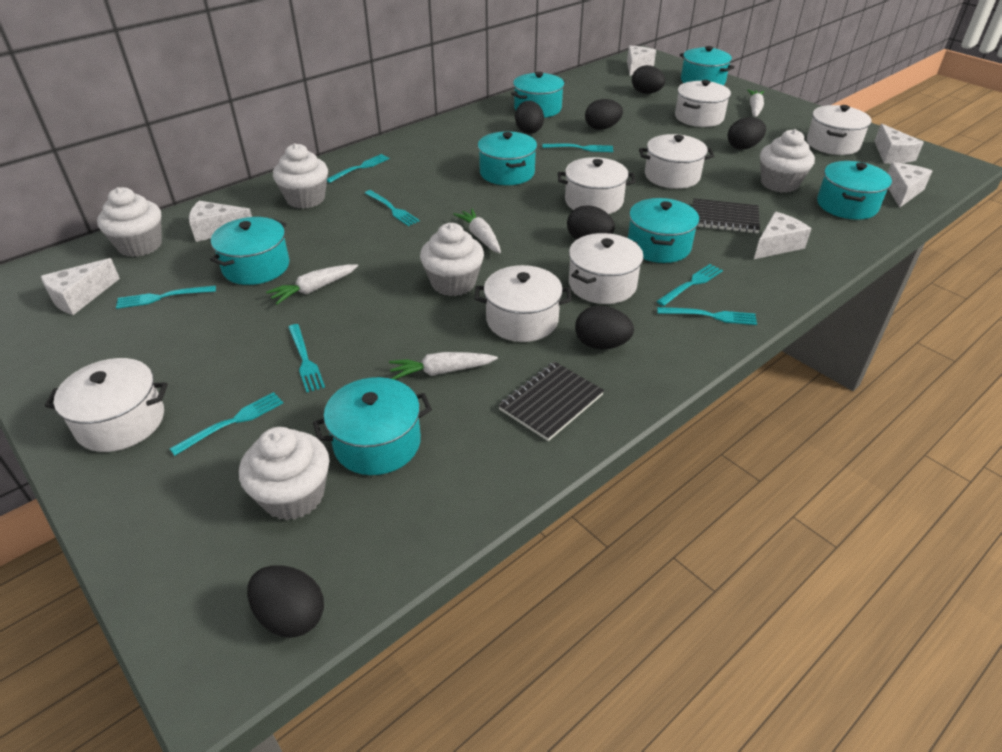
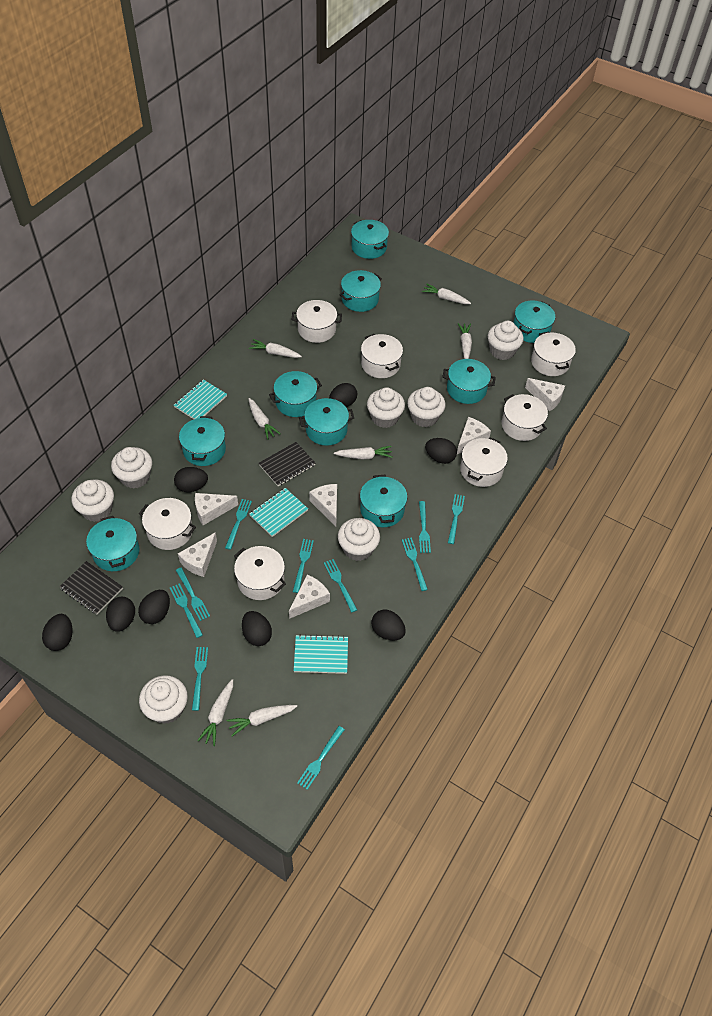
black egg: [247,565,324,638] [515,101,544,134] [567,205,615,240] [575,306,634,349] [585,99,623,130] [632,65,665,94] [727,117,766,150] = 7 -> [42,614,73,651] [106,597,135,632] [138,590,170,624] [174,467,208,492] [242,611,272,646] [329,383,357,407] [371,609,406,640] [425,438,457,464] = 8
turquoise fork: [116,285,216,309] [170,392,283,456] [288,324,325,392] [327,154,390,183] [365,190,420,226] [542,143,613,152] [657,264,723,306] [657,307,757,325] = 8 -> [170,583,203,638] [176,568,210,621] [192,647,208,711] [225,499,252,550] [293,539,314,593] [297,726,345,790] [324,559,357,612] [402,537,428,591] [419,501,431,553] [448,494,465,544] = 10
turquoise notebook: none = 0 -> [174,379,227,419] [249,488,308,537] [294,634,348,674] = 3
turquoise pot: [210,217,289,285] [313,377,432,475] [478,131,537,185] [511,72,565,118] [628,198,699,263] [680,46,735,85] [817,161,892,220] = 7 -> [86,516,140,571] [179,416,226,466] [269,371,322,417] [299,398,354,446] [339,270,382,312] [351,220,389,259] [360,475,407,527] [442,359,496,404] [513,300,555,343] = 9
white carrot: [266,264,358,304] [389,352,498,380] [453,208,501,253] [747,90,764,117] = 4 -> [197,679,233,746] [226,705,297,736] [248,398,280,440] [249,339,302,358] [334,446,393,459] [422,283,471,304] [458,323,472,359] = 7
white cupcake: [97,187,162,257] [239,427,329,520] [273,143,328,209] [420,223,484,296] [760,129,815,193] = 5 -> [71,480,114,522] [111,447,152,489] [139,675,188,724] [338,518,380,561] [367,387,405,428] [407,387,445,427] [488,321,524,360] = 7

